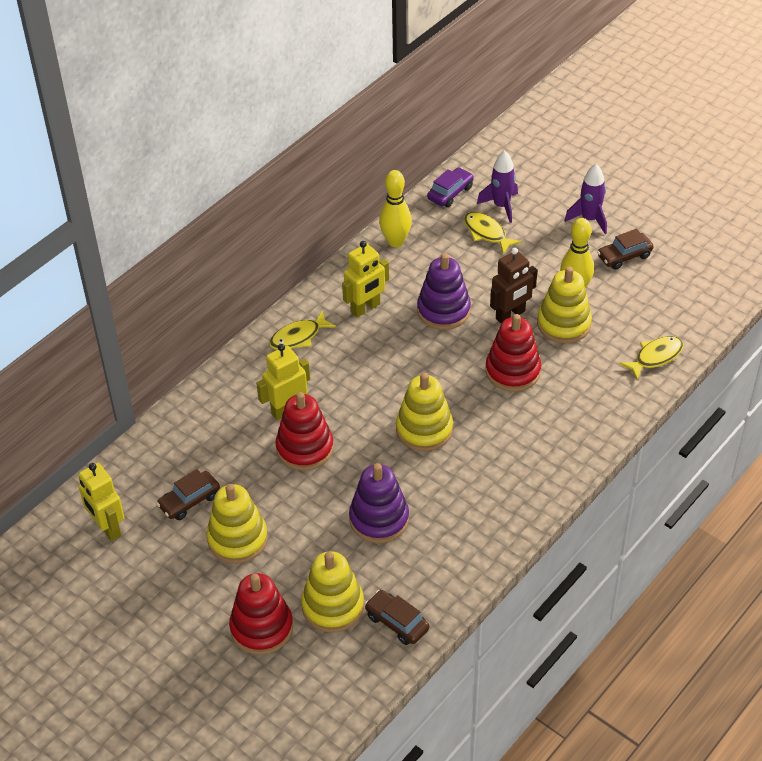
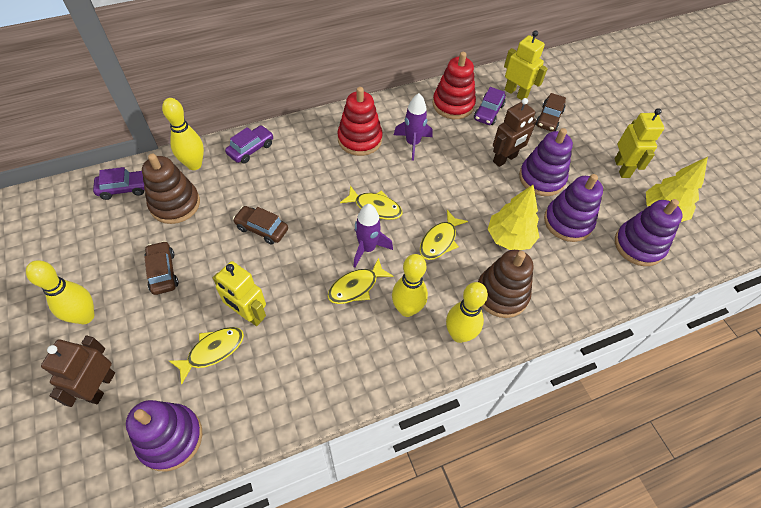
brown robot: [490,248,537,323] = 1 -> [41,335,115,407] [493,98,537,167] = 2
brown stacking toy: none = 0 -> [142,154,200,224] [478,250,533,318] = 2
purple car: [427,167,474,207] = 1 -> [93,167,144,200] [225,125,273,164] [474,87,506,125] = 3
purple stacking toy: [349,463,409,543] [417,253,471,330] = 2 -> [126,400,202,472] [519,128,573,196] [544,174,603,242] [615,199,683,266] = 4
red stacking toy: [229,573,293,655] [275,392,334,471] [485,314,541,392] = 3 -> [337,87,383,156] [433,52,476,119] = 2
yellow bowling pin: [379,170,412,247] [560,218,594,288] = 2 -> [26,260,94,324] [162,98,204,170] [392,254,428,317] [446,282,488,343] = 4
yellow fish: [269,311,337,350] [464,212,521,254] [619,336,683,380] = 3 -> [169,327,244,384] [328,257,393,304] [340,185,403,220] [420,210,468,260] = 4
yellow stacking toy: [207,484,268,564] [301,551,364,632] [396,373,453,451] [537,267,592,343] = 4 -> none = 0
yellow tree: none = 0 -> [488,185,539,250] [646,157,708,222] = 2

